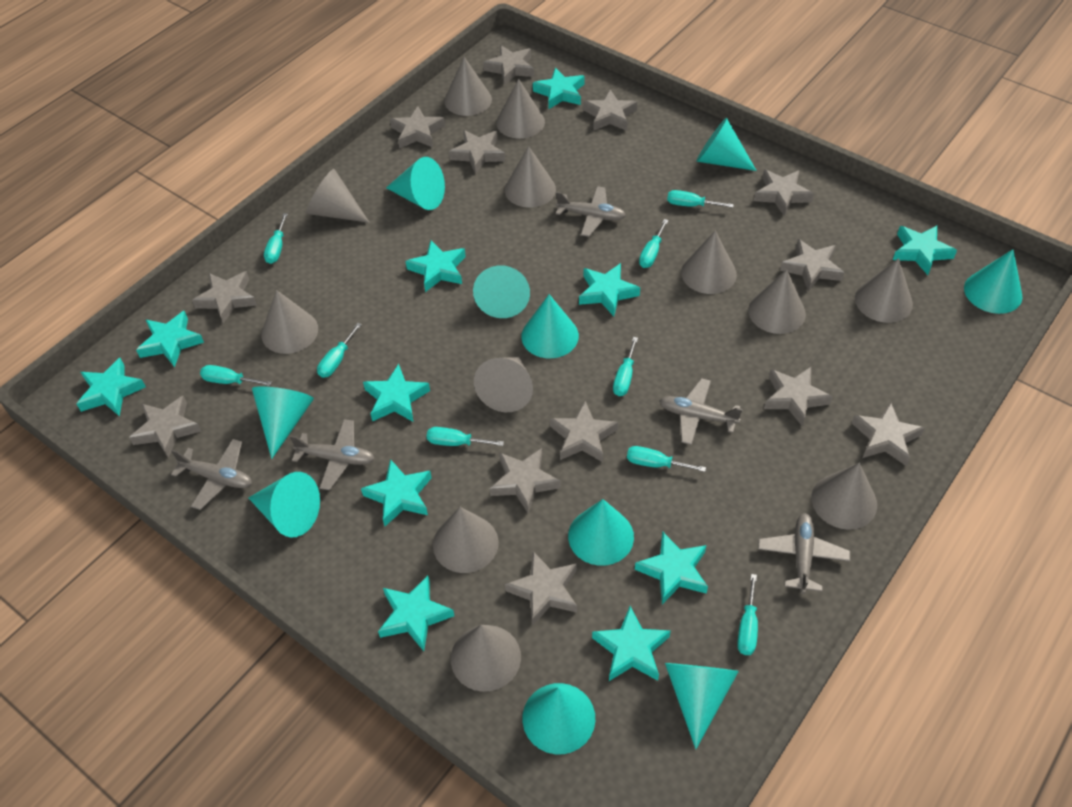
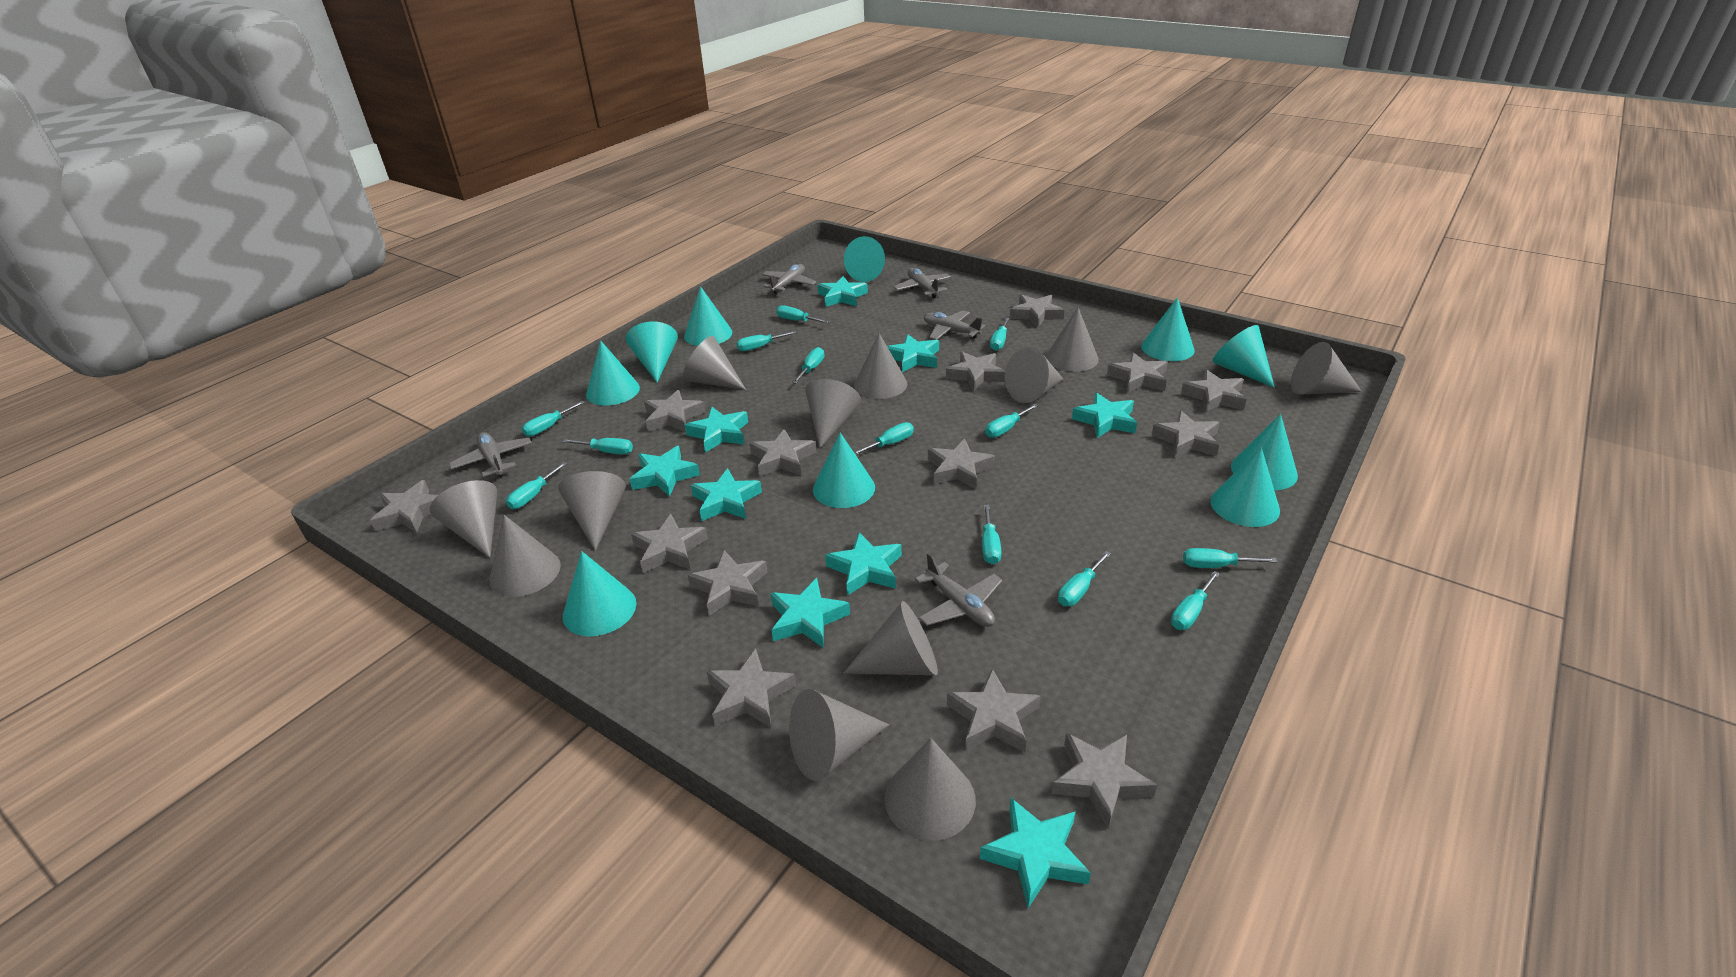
grey star: [129,396,201,458] [192,271,257,324] [390,106,445,148] [449,130,505,174] [483,45,534,85] [490,448,561,513] [505,551,577,626] [550,401,618,462] [583,90,637,131] [754,170,814,216] [764,367,833,426] [780,239,844,292] [852,402,925,466] = 13 -> [370,480,438,533] [631,514,708,573] [644,390,706,432] [688,550,767,616] [706,649,796,728] [750,429,816,477] [928,439,995,489] [946,352,1005,391] [947,669,1040,752] [1010,294,1065,328] [1052,733,1157,828] [1107,352,1168,393] [1151,411,1220,457] [1181,370,1247,412] = 14
turquoise screwdriver: [200,365,272,386] [264,213,288,264] [317,323,362,378] [427,427,504,446] [613,337,638,396] [627,446,706,472] [639,219,668,268] [667,190,734,208] [737,574,758,655] = 9 -> [506,462,567,509] [522,401,585,437] [563,438,633,455] [736,331,797,351] [776,305,829,323] [792,347,824,384] [854,422,914,455] [982,505,1002,565] [985,404,1038,438] [990,317,1010,351] [1058,551,1111,606] [1171,571,1220,630] [1183,548,1277,568] = 13
turquoise star: [76,358,146,417] [136,311,204,367] [361,459,432,526] [363,364,430,422] [378,576,454,651] [406,240,466,292] [533,68,584,109] [579,263,640,316] [592,606,671,681] [635,531,708,604] [893,226,957,275] = 11 -> [629,446,700,497] [685,407,748,453] [691,468,762,521] [770,578,850,648] [817,276,868,307] [825,532,902,596] [887,334,939,372] [980,798,1091,908] [1072,393,1137,438] = 9

